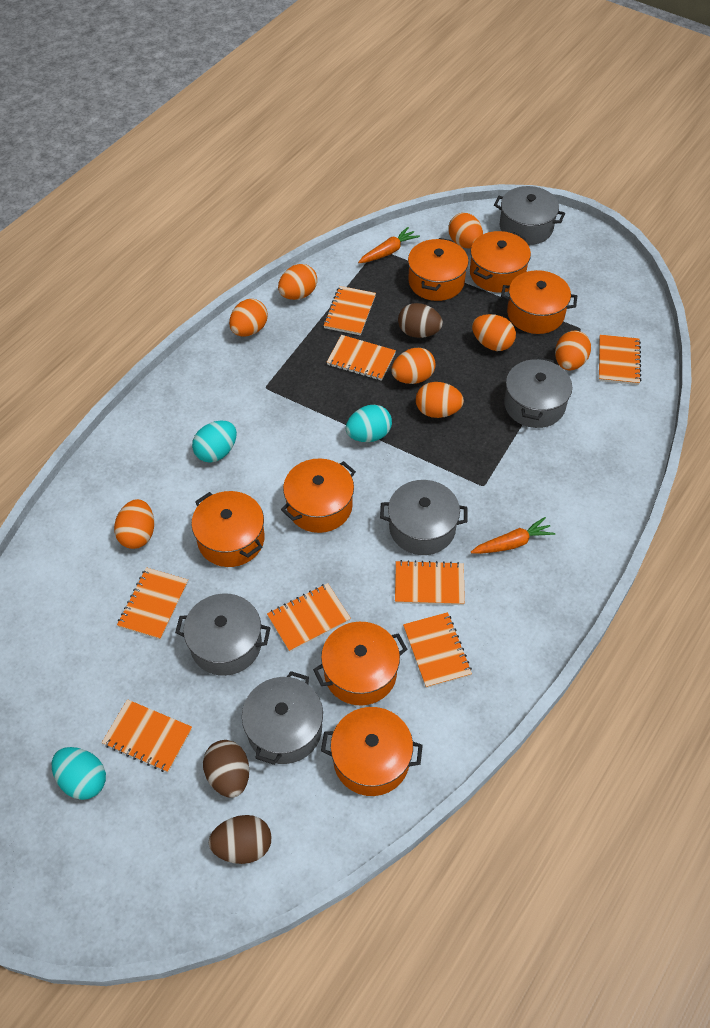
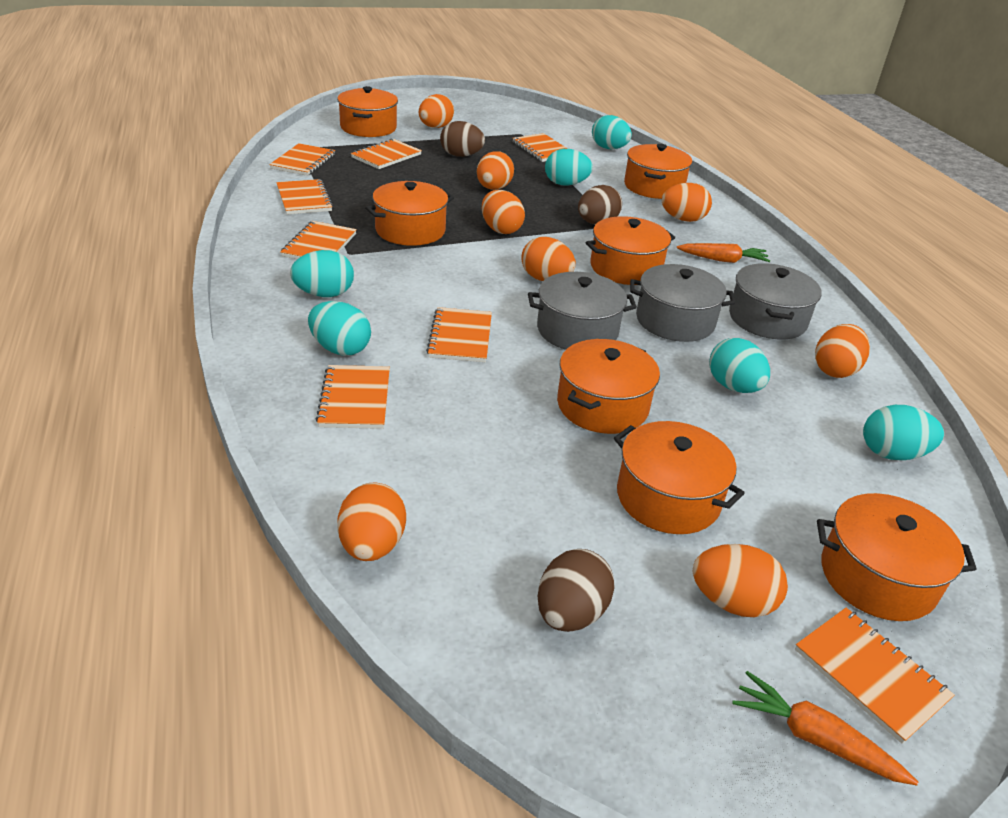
grey pot: [175,593,270,676] [242,671,323,765] [380,480,467,555] [494,186,565,245] [504,357,572,428] = 5 -> [528,272,637,350] [630,264,735,342] [729,263,822,340] = 3
turquoise egg: [52,747,106,800] [192,421,237,463] [346,405,392,442] = 3 -> [290,250,354,297] [308,301,371,356] [545,149,593,185] [592,115,632,149] [709,338,770,393] [863,405,944,460] = 6

